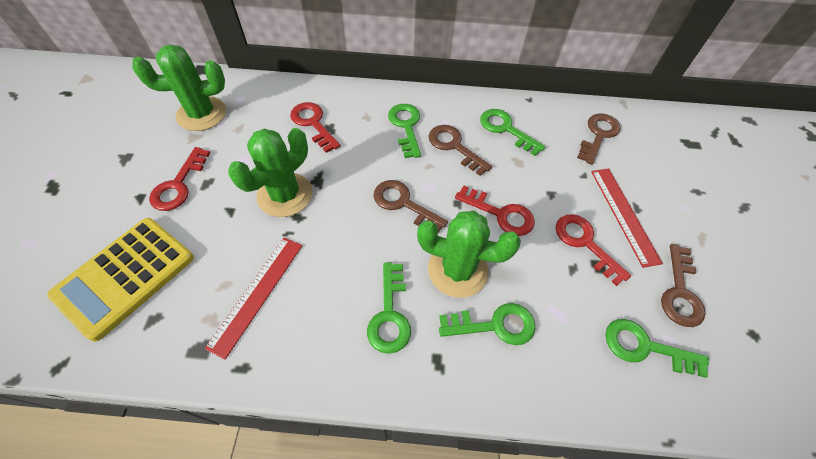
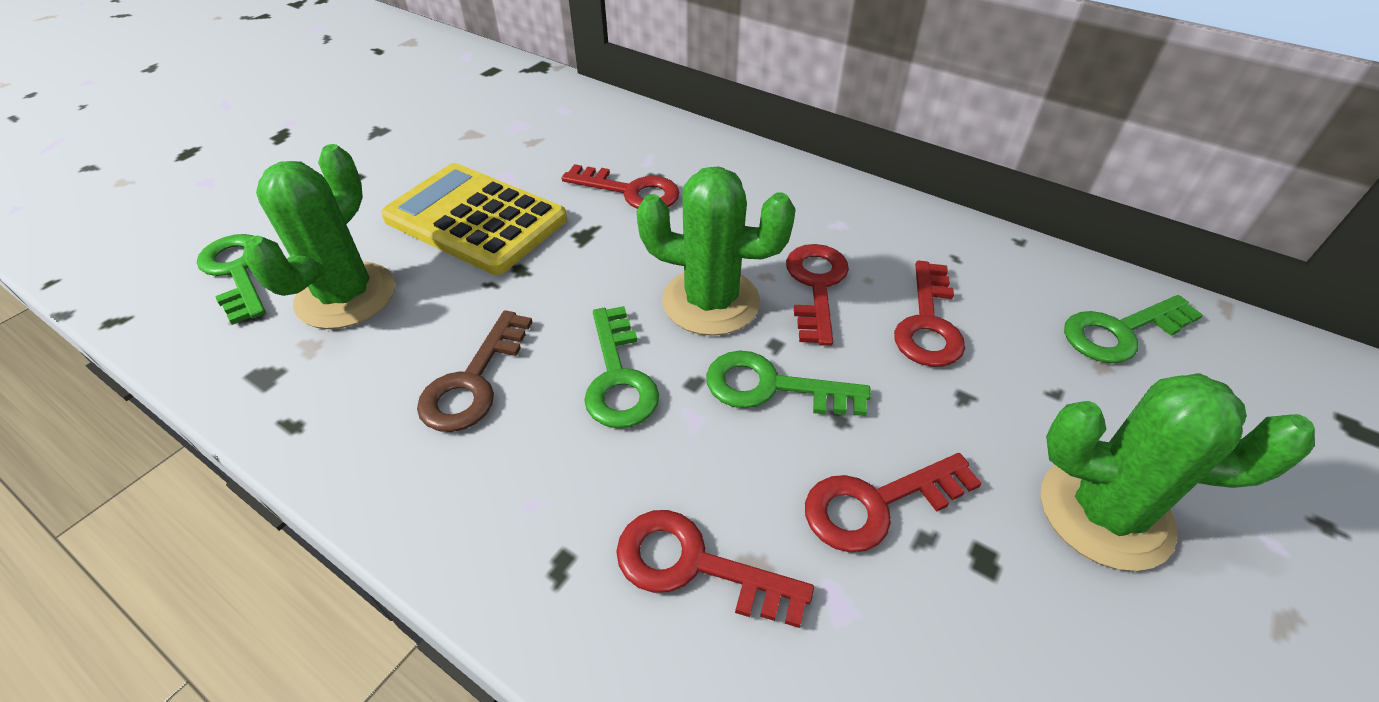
brown key: [373,180,448,232] [429,125,492,176] [577,114,621,165] [661,244,706,327] = 4 -> [417,310,532,432] = 1
green key: [367,262,411,354] [388,104,421,158] [439,303,536,345] [480,109,546,156] [605,319,709,378] = 5 -> [197,234,266,325] [584,306,659,428] [706,351,871,416] [1064,295,1203,363] = 4
red key: [149,147,210,211] [290,102,340,153] [455,185,535,236] [555,214,631,286] = 4 -> [561,164,680,209] [616,510,814,628] [786,244,849,346] [805,453,982,552] [894,260,965,367] = 5
red ruler: [205,237,302,359] [591,168,663,268] = 2 -> none = 0

